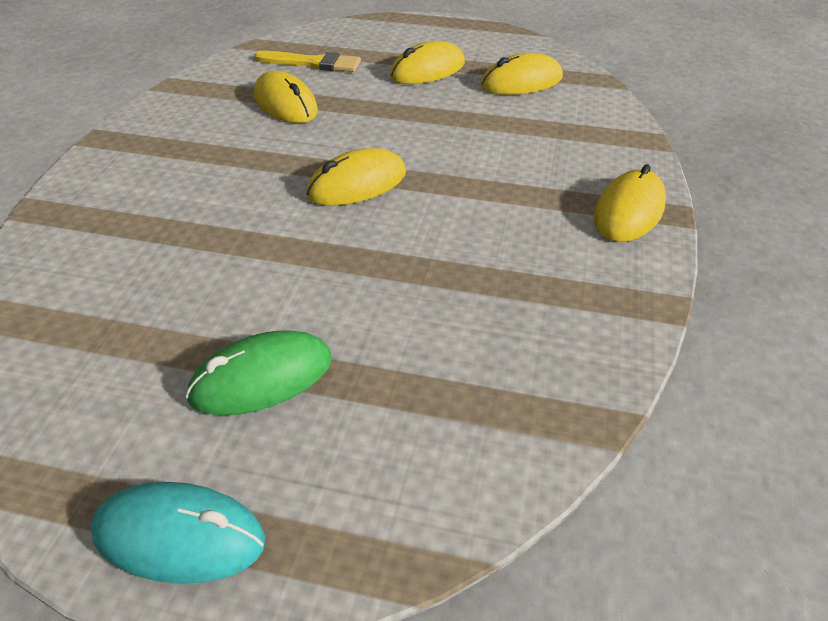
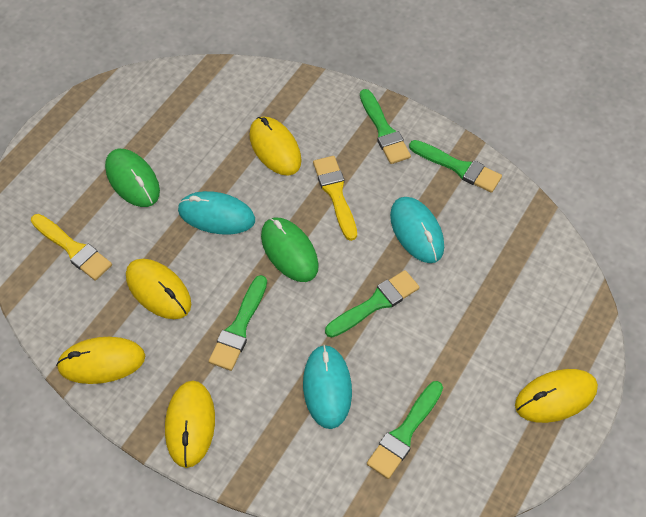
green brush: none = 0 -> [209,275,267,371] [325,270,419,338] [360,89,411,164] [367,381,443,479] [409,140,502,193] = 5
green mouse: [185,330,332,415] = 1 -> [105,149,160,207] [261,217,319,282] = 2
turquoise mouse: [90,482,265,584] = 1 -> [178,191,255,235] [303,345,352,429] [390,197,444,263] = 3
yellow brush: [254,51,361,72] = 1 -> [31,214,112,281] [313,156,357,241] = 2

